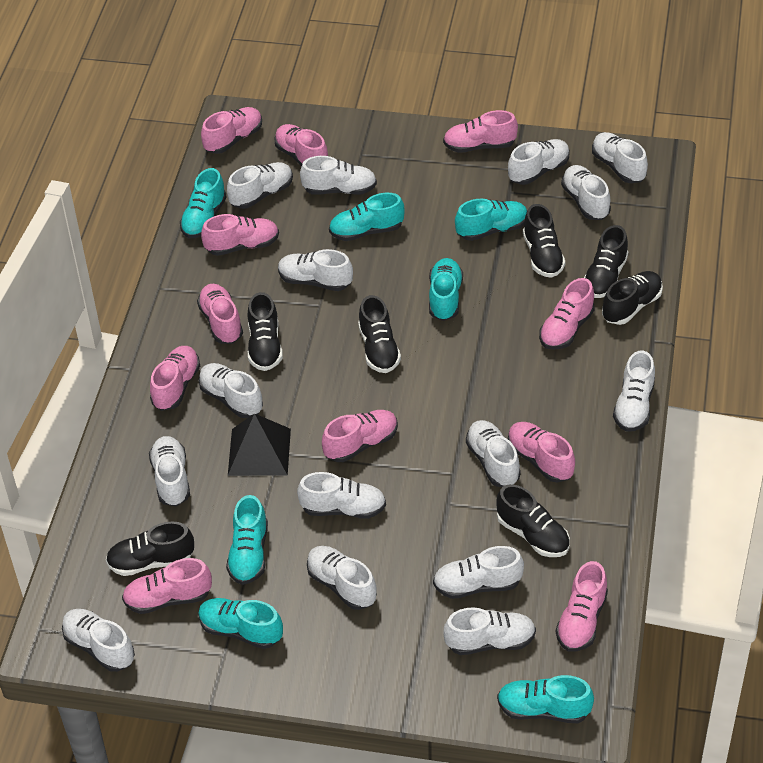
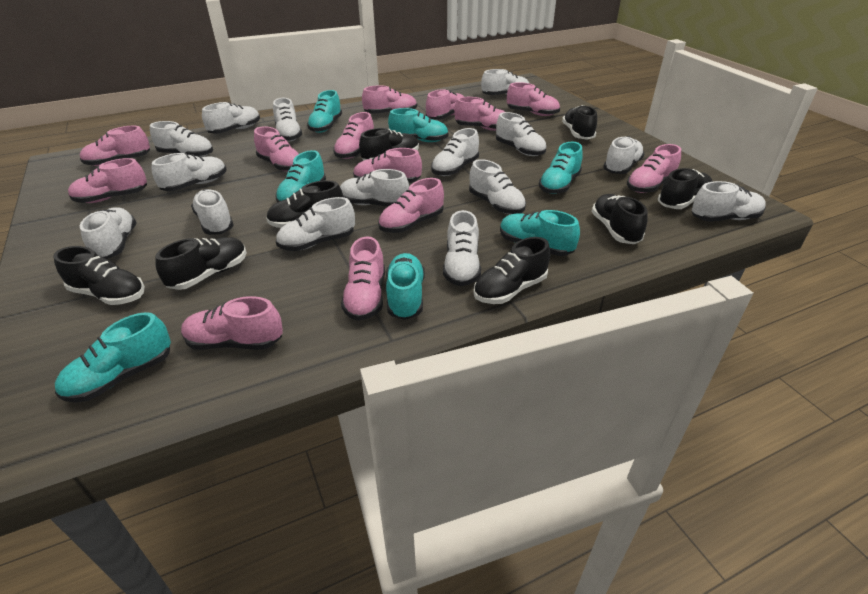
black pyramid: [228,413,291,476] = 1 -> none = 0
black shoe: [106,522,194,576] [248,292,283,371] [358,295,401,373] [496,484,570,557] [523,204,566,278] [584,225,628,298] [602,271,663,325] = 7 -> [53,246,145,305] [155,237,247,290] [266,180,343,228] [359,128,419,160] [473,237,550,304] [562,105,597,140] [592,194,648,244] [658,168,713,209] = 8
pink shoe: [122,558,212,614] [150,346,200,411] [197,284,243,344] [201,107,262,154] [201,214,279,256] [275,124,328,167] [322,410,398,462] [443,110,518,153] [508,422,575,483] [539,278,595,350] [556,561,608,652] = 11 -> [68,158,147,203] [80,126,150,166] [181,296,283,350] [254,126,299,172] [333,112,374,159] [341,236,385,321] [353,148,422,183] [362,85,417,114] [378,178,444,233] [426,89,464,120] [454,97,505,131] [507,82,560,116] [627,144,681,193] = 13

